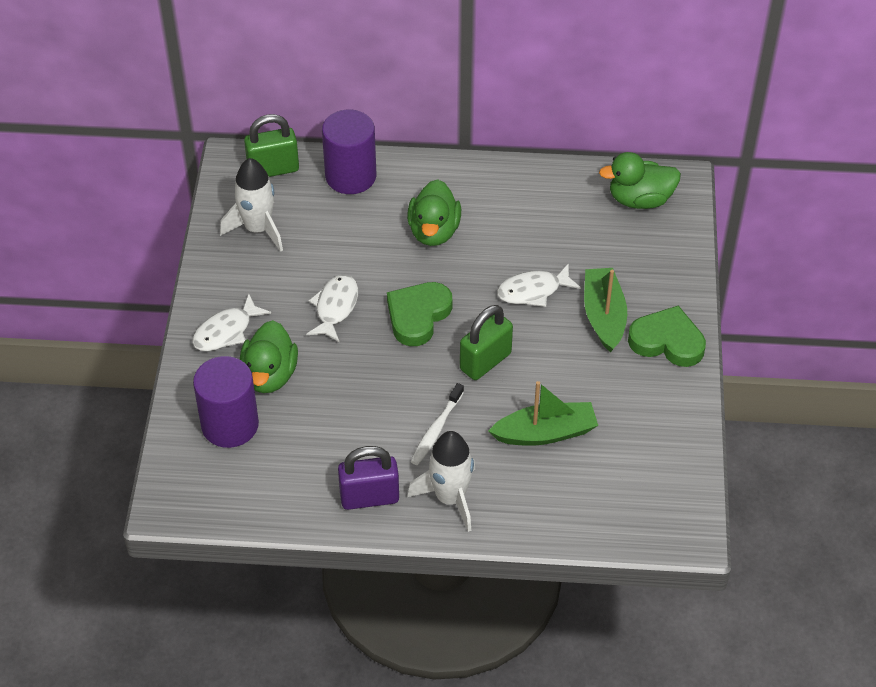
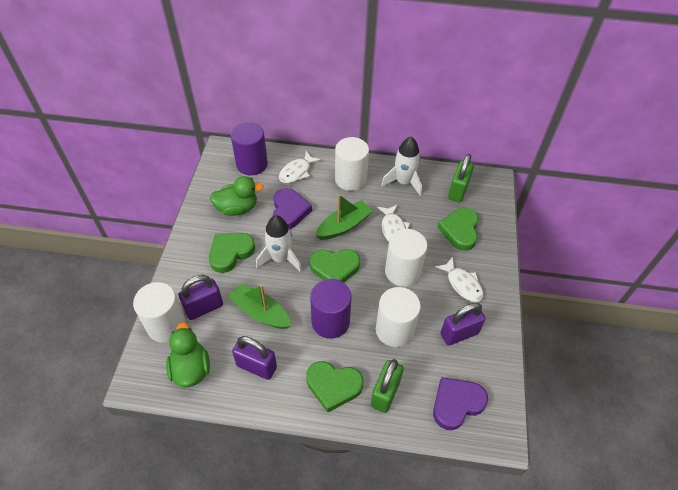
green duck: [240,320,298,393] [407,179,461,246] [599,152,681,209] = 3 -> [166,322,210,387] [210,176,264,216] = 2
green heart: [387,282,452,346] [628,305,706,367] = 2 -> [209,233,255,273] [306,361,364,413] [310,249,360,283] [437,208,479,251] = 4
purple heart: none = 0 -> [273,188,312,229] [433,377,488,430] = 2
purple padlock: [338,446,399,510] = 1 -> [179,275,223,320] [232,336,277,380] [441,303,486,346] = 3
white cylinder: none = 0 -> [133,282,186,343] [335,137,369,191] [376,287,421,347] [385,229,427,287] = 4
white toothbrush: [411,383,464,465] = 1 -> none = 0

